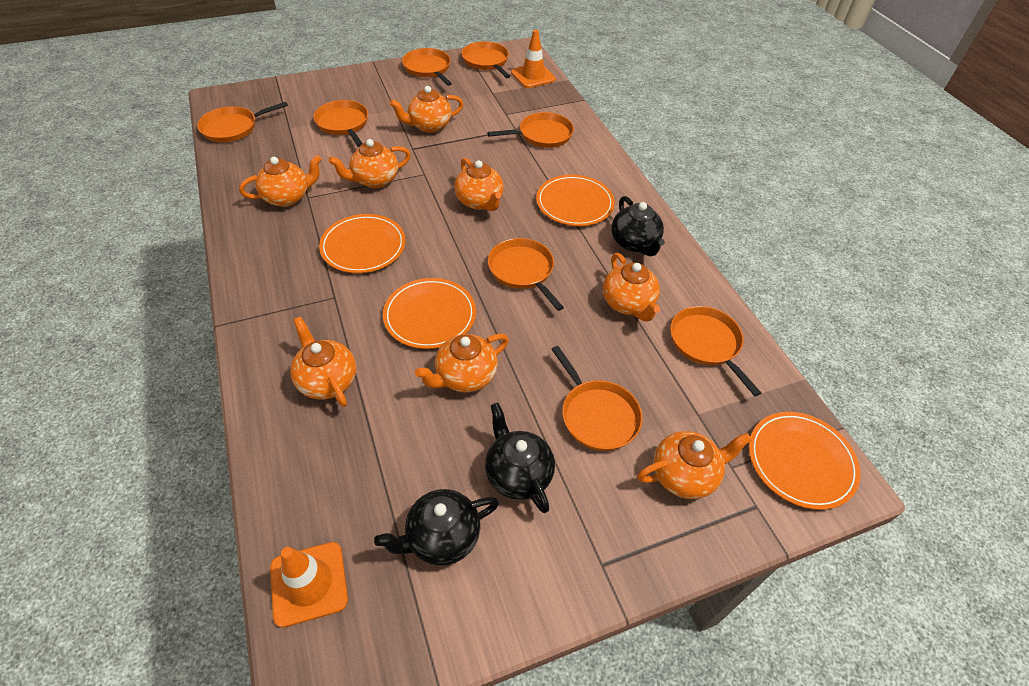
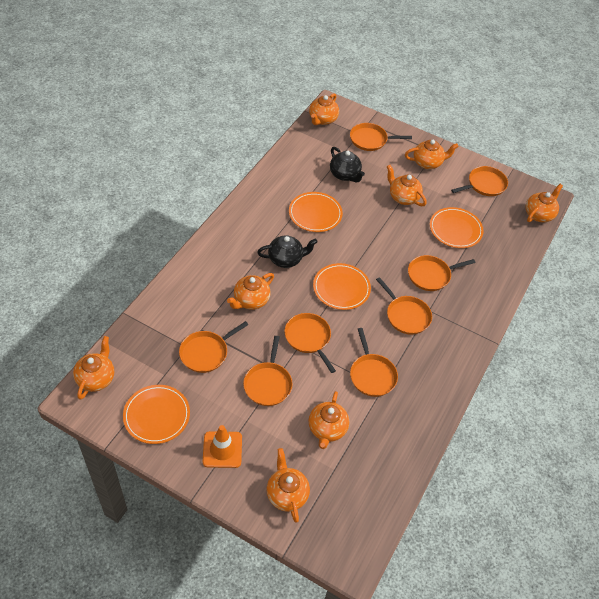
black teapot: [374,489,499,566] [485,403,555,513] [611,196,665,256] = 3 -> [257,235,318,268] [330,147,365,183] = 2
orange traffic cone: [270,542,348,628] [511,30,556,88] = 2 -> [203,425,242,468] = 1

